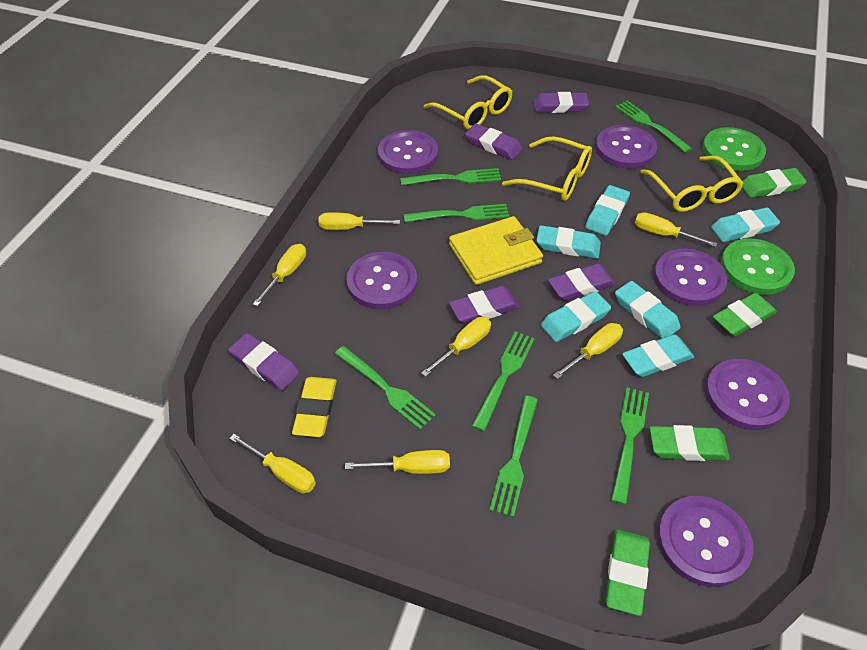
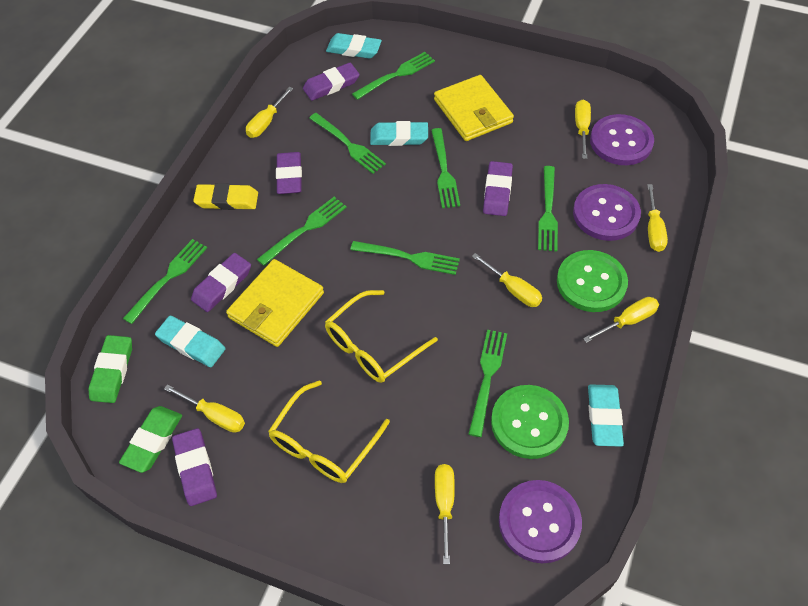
green eraser: [605,530,650,616] [650,425,730,461] [713,293,777,336] [742,168,807,198] = 4 -> [89,335,132,403] [119,406,182,473] = 2
green fork: [335,346,436,430] [400,168,501,186] [404,204,509,222] [472,331,535,432] [489,396,538,517] [611,388,649,505] [615,101,692,153] = 7 -> [123,239,207,324] [257,197,347,266] [309,113,386,174] [350,241,460,275] [352,52,435,100] [431,128,460,208] [469,330,507,437] [538,166,558,251] = 8
purple button: [346,252,417,309] [378,130,438,174] [595,125,657,169] [654,248,727,306] [658,496,753,587] [705,359,790,430] = 6 -> [499,480,582,563] [573,184,641,241] [590,114,654,165] = 3
turquoise eraser: [536,225,601,259] [541,291,611,342] [585,185,630,236] [615,281,681,339] [622,334,694,377] [711,207,780,242] = 6 -> [155,316,226,367] [326,33,382,59] [370,121,428,146] [588,384,624,447] = 4
yellow glasses: [424,75,513,130] [502,136,592,201] [640,156,744,212] = 3 -> [268,380,390,483] [325,290,438,383] = 2
yellow wallet: [449,216,543,285] = 1 -> [226,259,324,347] [434,75,514,141] = 2

